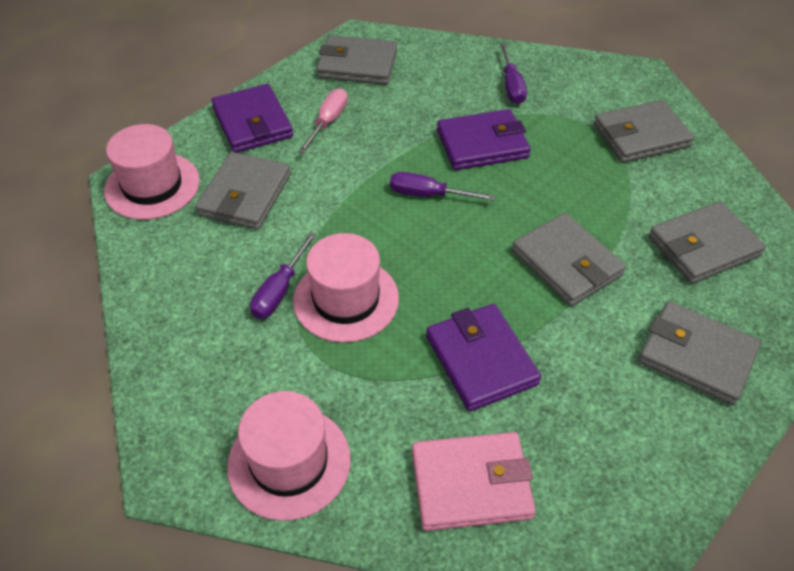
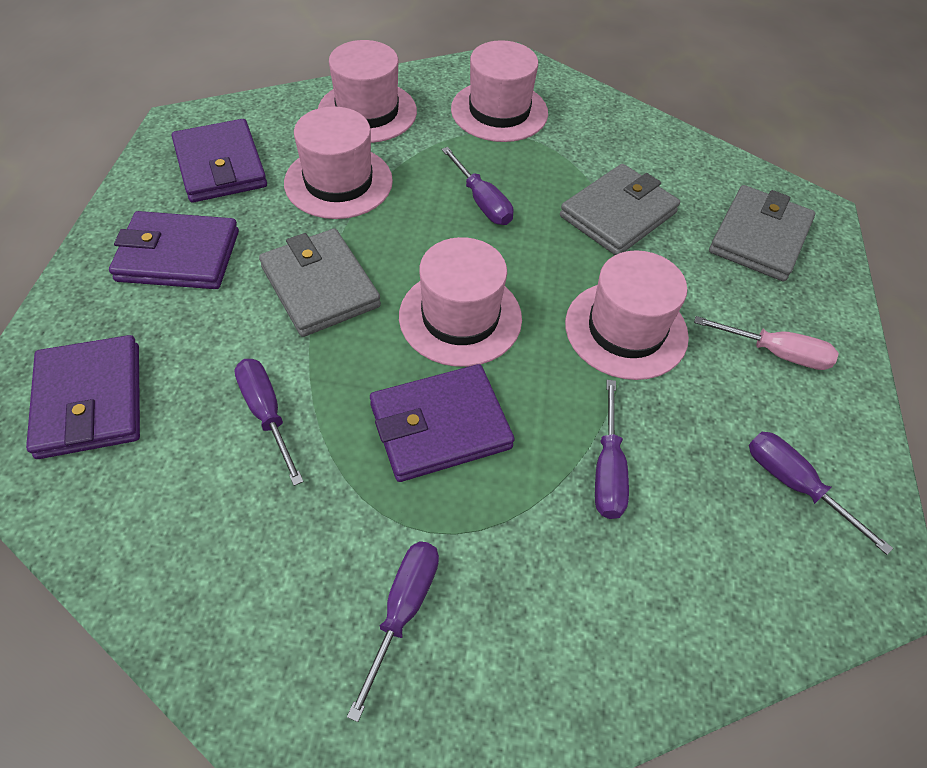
grey wallet: [195,152,291,230] [316,35,397,85] [512,213,626,306] [594,100,694,163] [638,301,761,405] [649,201,766,284] = 6 -> [259,228,381,337] [560,164,680,255] [709,185,815,282] = 3
pink hat: [104,124,200,220] [227,391,351,521] [293,233,399,343] = 3 -> [284,106,393,219] [318,40,417,143] [399,237,522,367] [451,40,548,142] [565,250,689,380] = 5
pink wallet: [412,432,536,531] = 1 -> none = 0
purple screwdriver: [250,232,317,319] [390,172,495,201] [500,43,527,104] = 3 -> [234,359,304,486] [347,541,439,722] [441,147,514,225] [595,380,629,519] [749,432,893,555] = 5
purple wallet: [211,84,293,153] [426,304,541,411] [437,109,531,170] = 3 -> [26,335,140,459] [109,211,239,289] [172,119,267,202] [370,364,515,482] = 4

